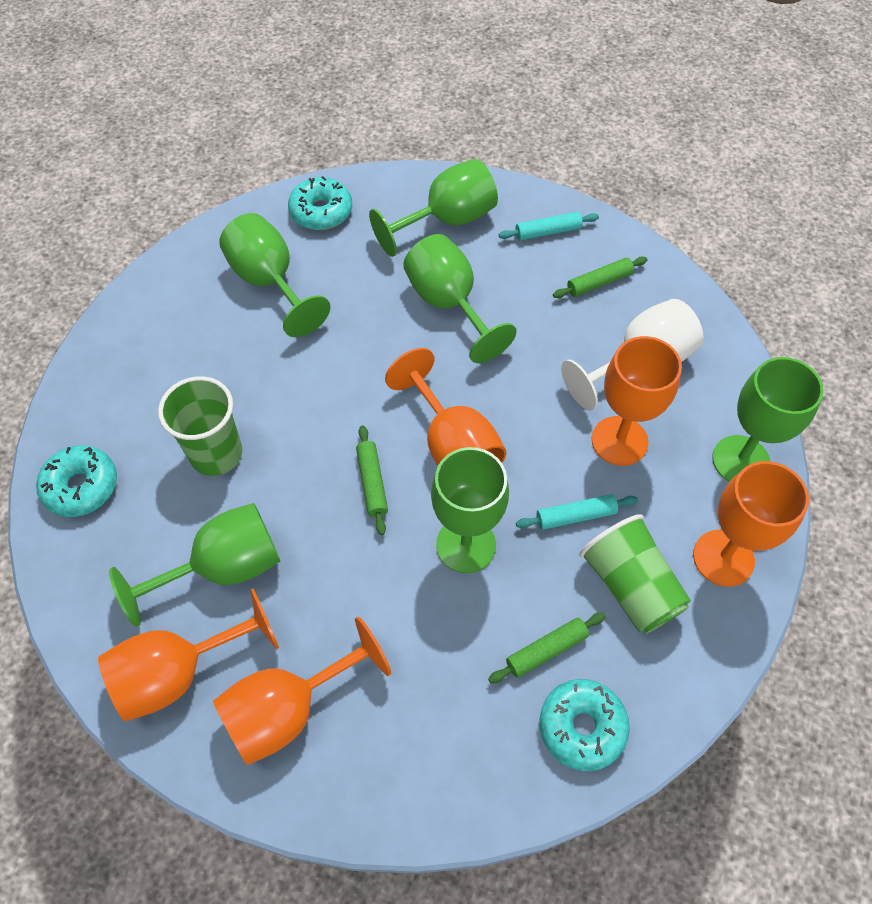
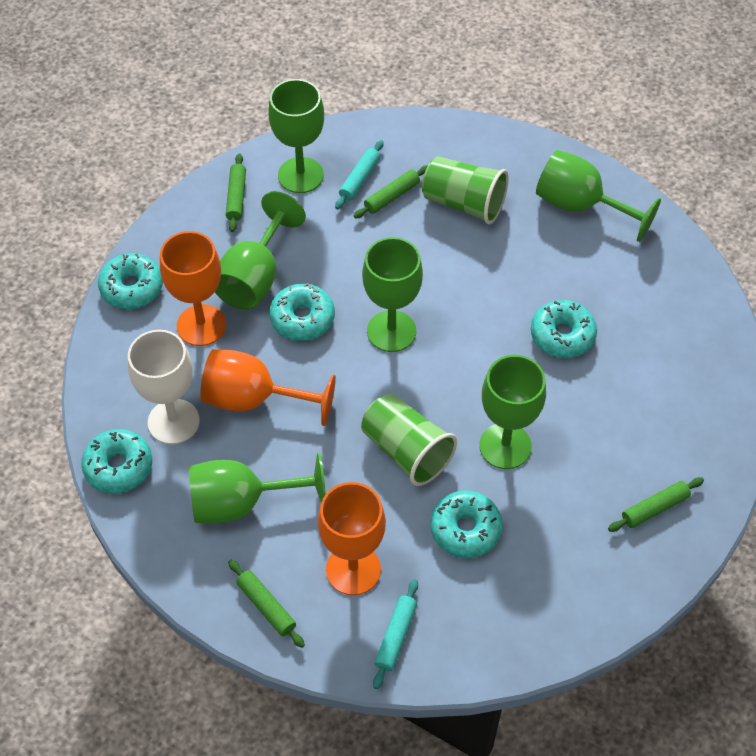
green rolling pin: [356,425,388,535] [488,613,606,683] [553,256,647,298] = 3 -> [226,153,246,232] [228,560,305,648] [353,165,428,219] [608,477,704,532] = 4
orange goblet: [98,588,279,721] [213,617,391,765] [385,348,506,465] [592,336,682,466] [693,461,809,587] = 5 -> [160,231,226,346] [200,349,336,426] [318,482,386,595] = 3
turquoise donut: [36,445,117,517] [288,176,352,230] [540,679,630,771] = 3 -> [81,429,152,494] [98,253,163,309] [269,283,335,341] [430,490,503,558] [531,300,597,358] = 5

